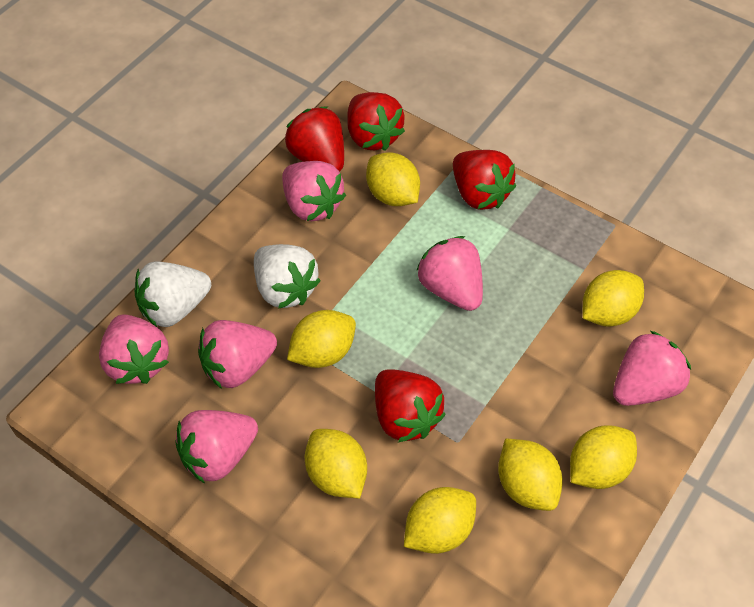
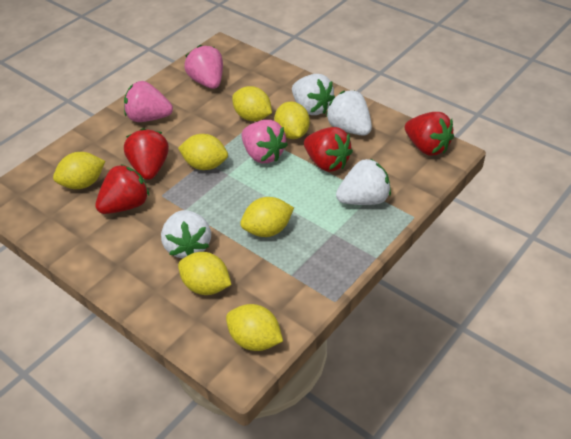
pink strawberry: [99,315,169,384] [175,410,258,483] [198,320,277,389] [282,161,346,221] [416,236,483,311] [613,331,691,406] = 6 -> [124,81,173,122] [184,45,223,89] [242,120,288,163] = 3
white strawberry: [135,262,211,327] [254,244,321,309] = 2 -> [161,210,211,258] [292,74,335,115] [326,90,372,136] [336,158,391,205] = 4

